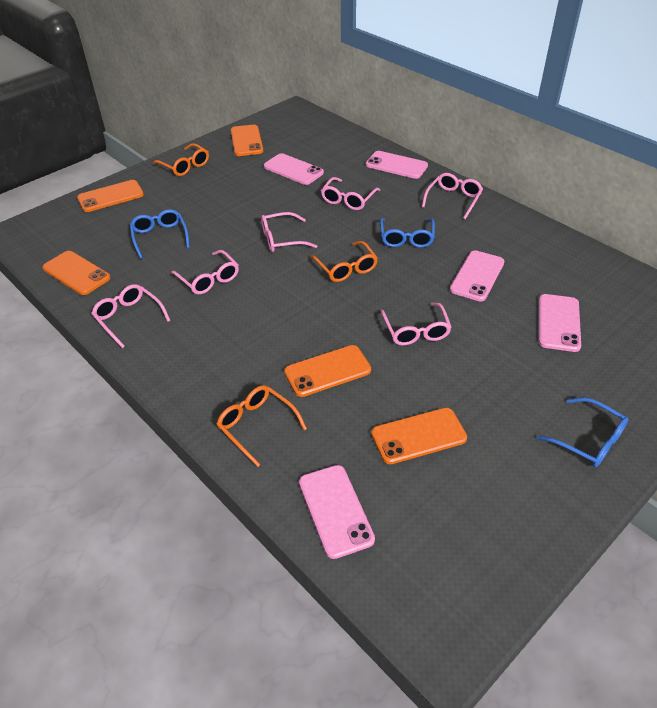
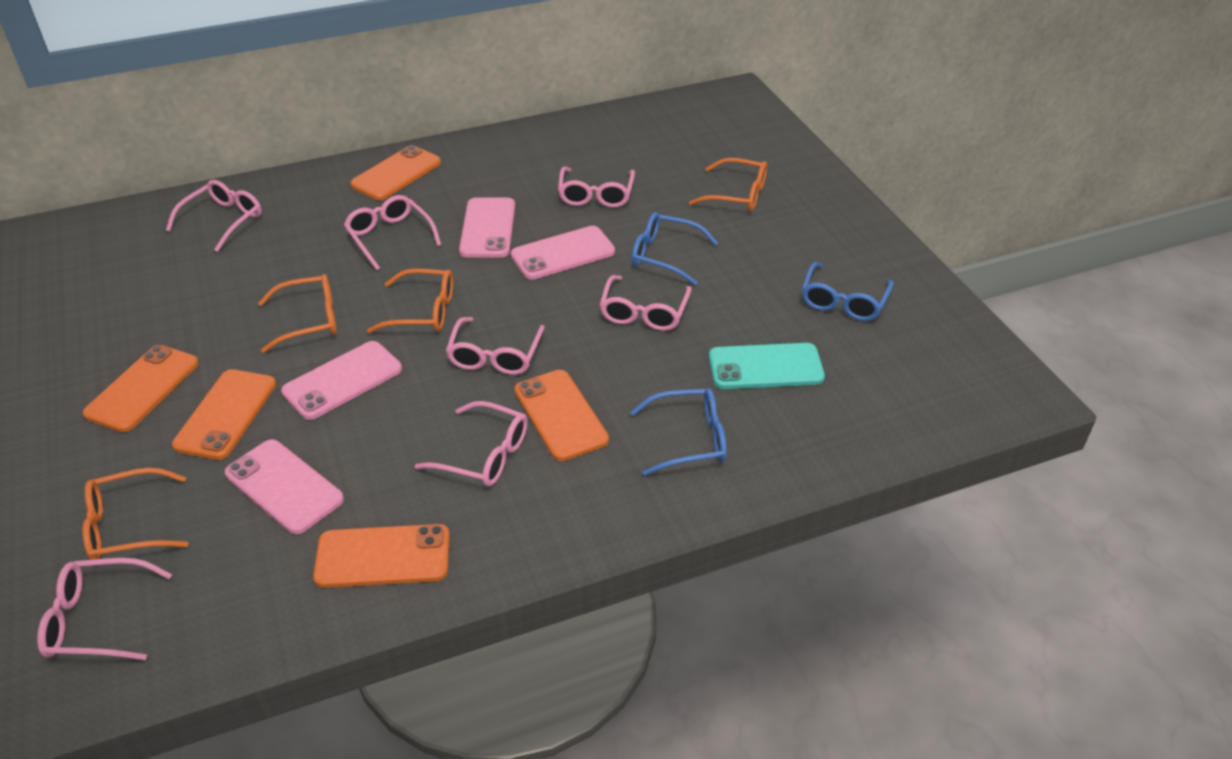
orange glasses: [152,143,209,176] [216,385,307,467] [310,241,378,282] = 3 -> [83,468,188,560] [258,274,337,353] [367,268,453,333] [689,158,767,211] = 4
pink glasses: [91,284,171,348] [171,250,239,294] [261,212,317,252] [321,177,380,210] [381,303,452,345] [422,173,483,219] = 6 -> [37,558,172,660] [166,180,262,252] [344,195,441,270] [415,401,528,486] [446,317,545,375] [558,166,635,208] [600,275,692,331] = 7
pink phone: [264,153,324,185] [299,465,375,559] [366,151,428,179] [450,250,504,302] [539,294,581,352] = 5 -> [225,439,344,534] [281,341,402,420] [459,198,515,258] [511,226,615,280] = 4
turquoise phone: none = 0 -> [709,343,825,389] = 1

